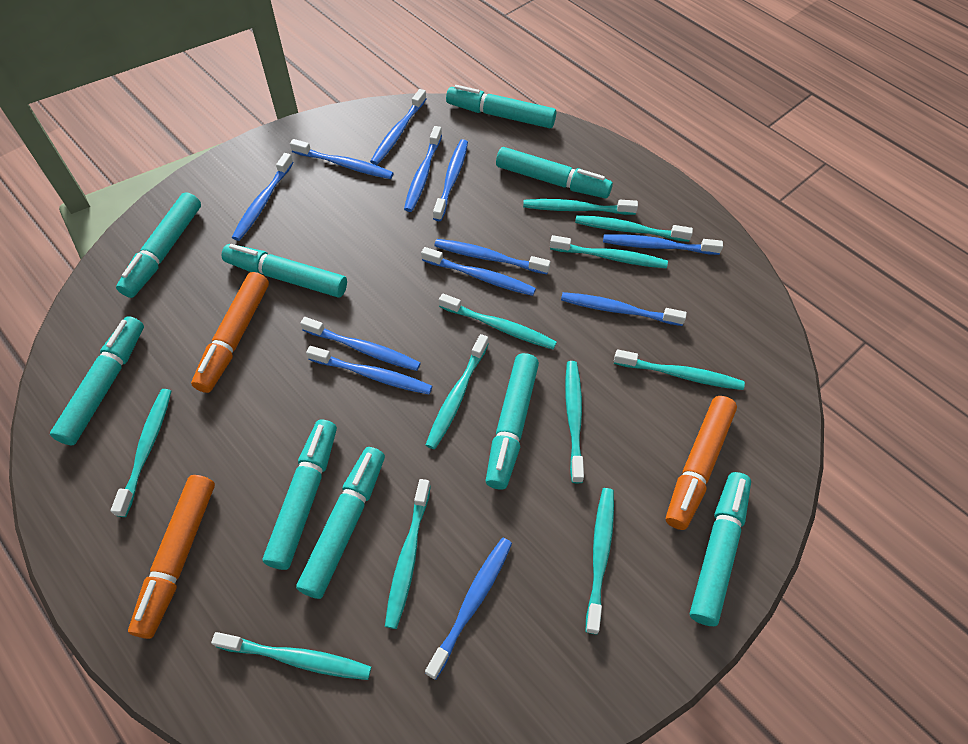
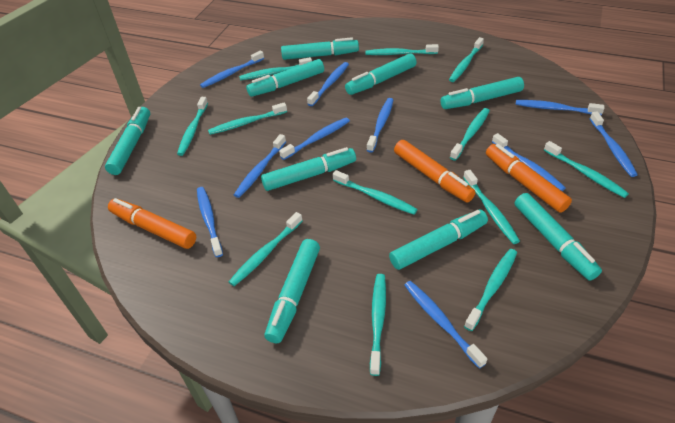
blue toothbrush: [232,153,294,241] [290,139,393,179] [300,317,421,371] [306,346,432,395] [370,89,427,165] [404,126,442,212] [421,247,536,296] [425,538,512,680] [433,139,468,221] [434,239,550,274] [561,292,687,326] [603,234,723,255] = 12 -> [197,187,223,257] [200,50,264,88] [234,134,286,198] [279,118,350,160] [307,62,349,106] [367,98,393,152] [404,281,487,369] [492,133,566,191] [516,100,605,115] [590,112,638,177] = 10
turquoise toothbrush: [111,389,171,517] [211,632,371,680] [385,479,431,629] [426,334,488,449] [439,293,557,349] [523,199,638,215] [550,235,668,268] [565,361,584,483] [575,215,693,242] [585,488,614,634] [614,349,745,390] = 11 -> [177,97,208,156] [208,102,287,135] [229,212,302,286] [239,57,312,80] [333,170,418,215] [365,44,439,55] [370,274,386,376] [449,37,484,82] [450,108,490,161] [463,170,520,244] [464,249,517,331] [544,141,629,198] = 12

